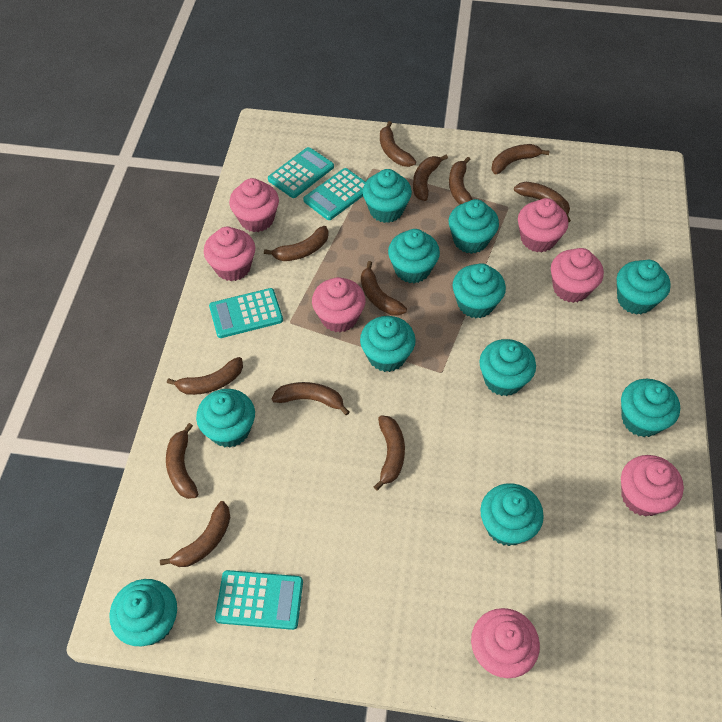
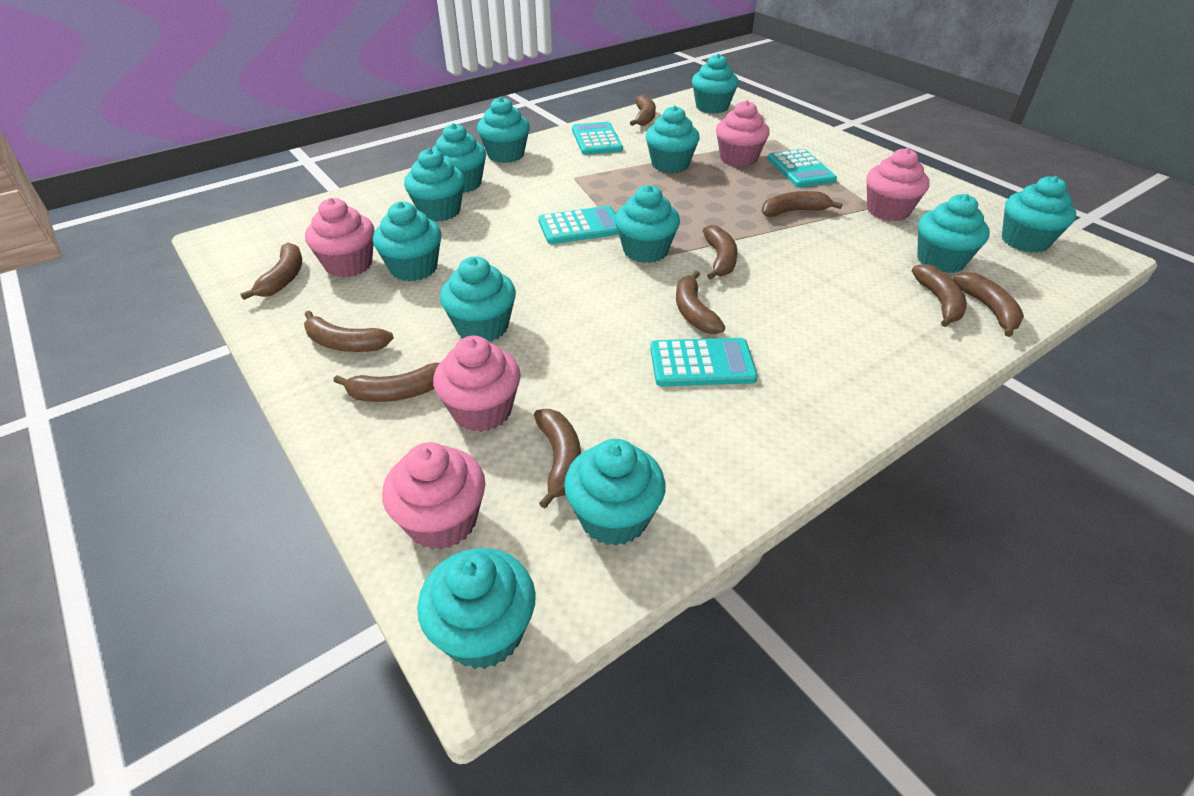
brown banana: [160,501,230,567] [166,423,198,499] [167,357,243,395] [264,226,329,261] [272,382,350,416] [361,261,407,316] [374,415,405,490] [380,121,416,167] [413,155,448,201] [449,157,473,205] [491,144,549,174] [514,182,571,222] = 12 -> [240,243,302,300] [304,311,394,352] [334,363,439,402] [534,409,581,508] [630,95,656,126] [676,271,725,334] [702,225,738,280] [762,191,843,217] [912,264,967,327] [953,272,1024,337] = 10
pink cupcake: [204,227,255,281] [229,178,279,232] [312,277,366,333] [471,608,540,678] [518,198,568,253] [551,248,604,303] [621,455,684,517] = 7 -> [305,198,375,278] [382,442,486,550] [433,336,521,432] [716,100,770,167] [867,148,930,221] = 5
turquoise cupcake: [110,579,177,646] [196,389,255,448] [360,316,416,372] [363,169,412,223] [388,229,440,283] [449,199,499,254] [453,263,506,318] [479,339,536,396] [480,483,544,546] [617,260,671,315] [621,379,680,437] = 11 -> [373,201,442,281] [404,148,465,222] [417,548,536,669] [432,123,486,193] [440,256,516,341] [477,97,530,163] [564,439,666,546] [615,185,680,263] [646,105,700,173] [692,54,738,114] [917,194,990,273] [1002,176,1076,253] = 12

